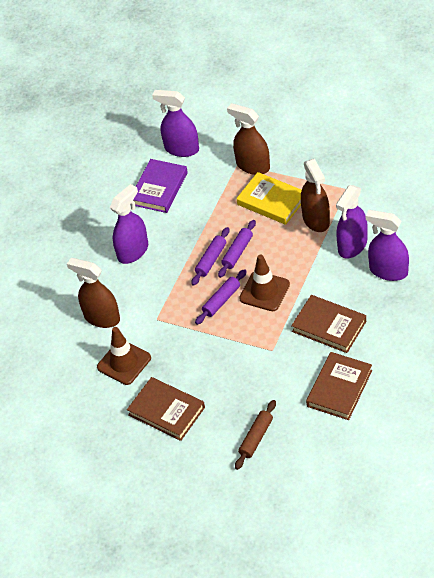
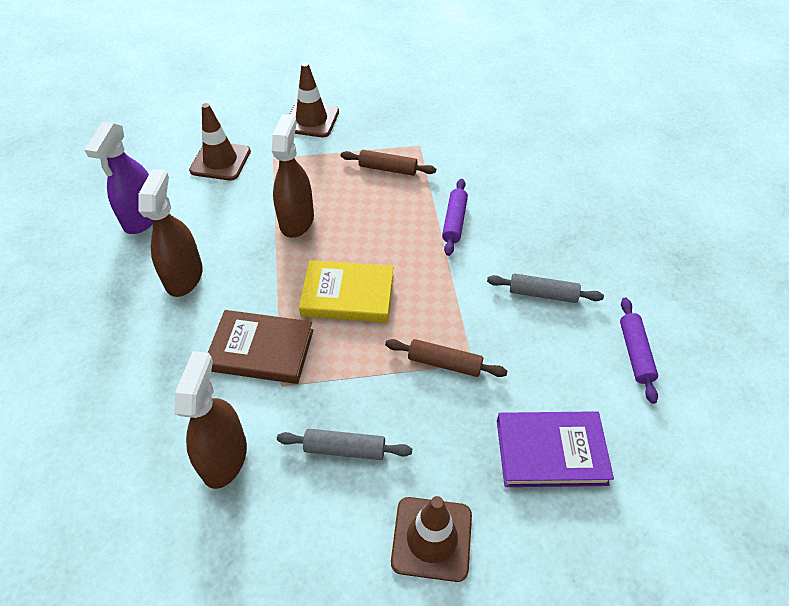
brown book: [127,377,205,441] [291,295,366,353] [306,352,372,420] = 3 -> [208,310,313,384] = 1
brown rolling pin: [235,400,276,470] = 1 -> [341,150,436,176] [385,339,507,377] = 2
brown traffic cone: [97,327,151,385] [239,254,290,311] = 2 -> [189,103,251,181] [289,62,339,137] [391,496,472,582] = 3
grey rolling pin: none = 0 -> [277,429,412,460] [487,273,604,303] = 2
purple rolling pin: [191,227,229,286] [195,269,247,325] [218,220,256,278] = 3 -> [442,179,468,256] [620,297,658,404] = 2
purple spray bottle: [110,184,148,264] [152,90,199,157] [336,185,368,258] [366,210,409,281] = 4 -> [85,122,153,234] = 1

